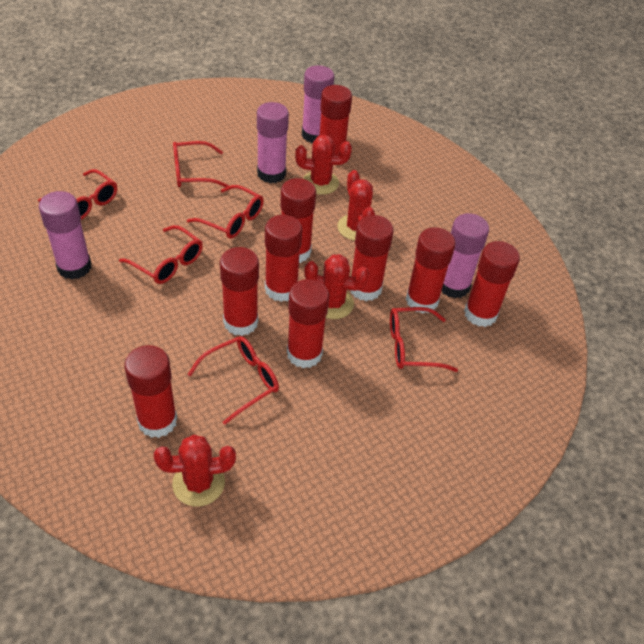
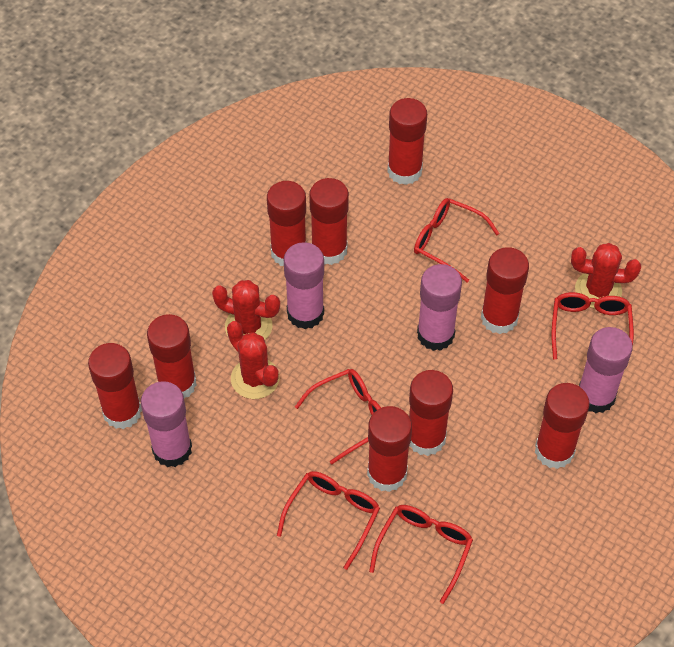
red cactus: [154,435,236,506] [295,135,352,195] [304,254,369,319] [337,170,375,241] = 4 -> [212,280,280,340] [227,321,280,399] [571,243,641,309] = 3
red glasses: [38,169,117,220] [119,225,203,284] [173,141,229,187] [187,185,264,239] [187,336,279,425] [390,307,458,372] = 6 -> [277,471,380,570] [295,369,381,464] [369,505,473,604] [414,198,500,282] [552,292,634,359] = 5

